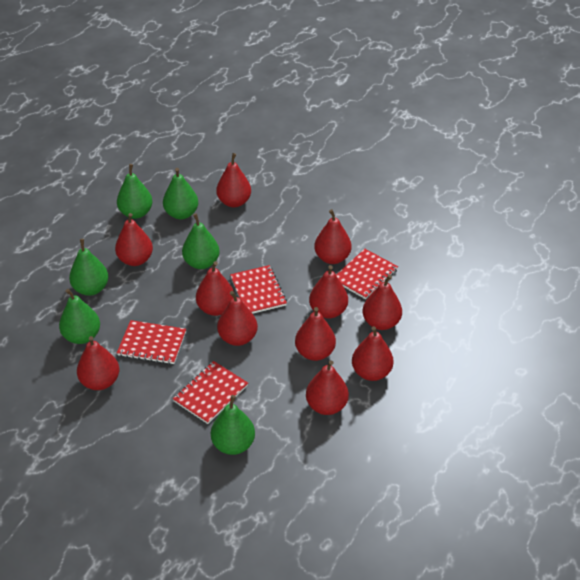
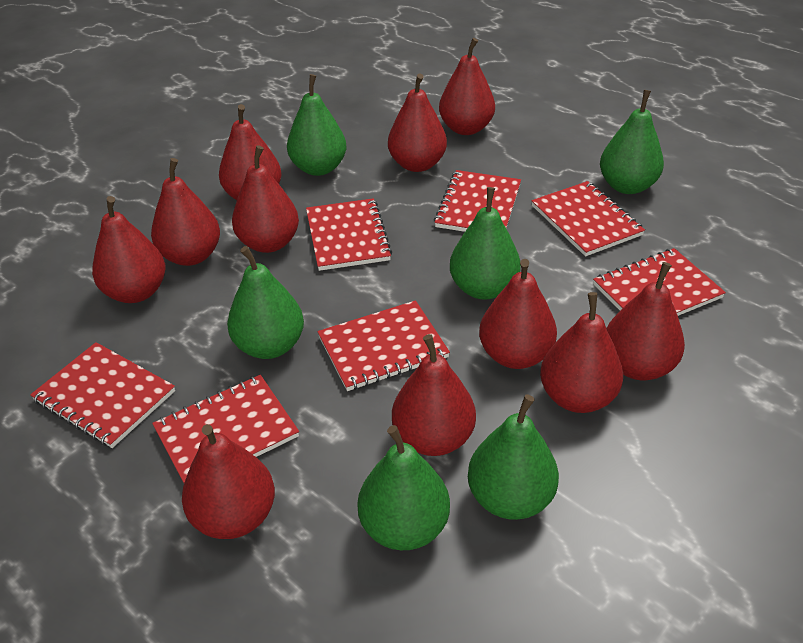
red notebook: [117,320,186,364] [173,361,248,424] [230,265,287,314] [336,249,398,299] = 4 -> [30,342,175,448] [152,375,299,483] [306,198,392,271] [317,300,450,391] [434,170,521,232] [532,181,645,256] [593,248,726,316] = 7

